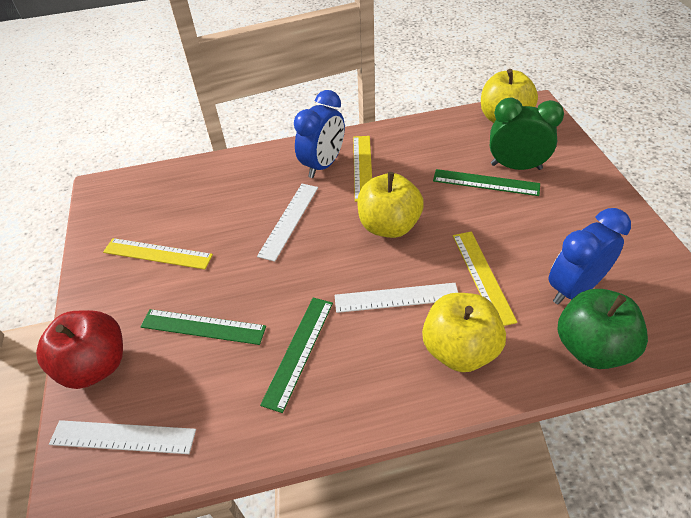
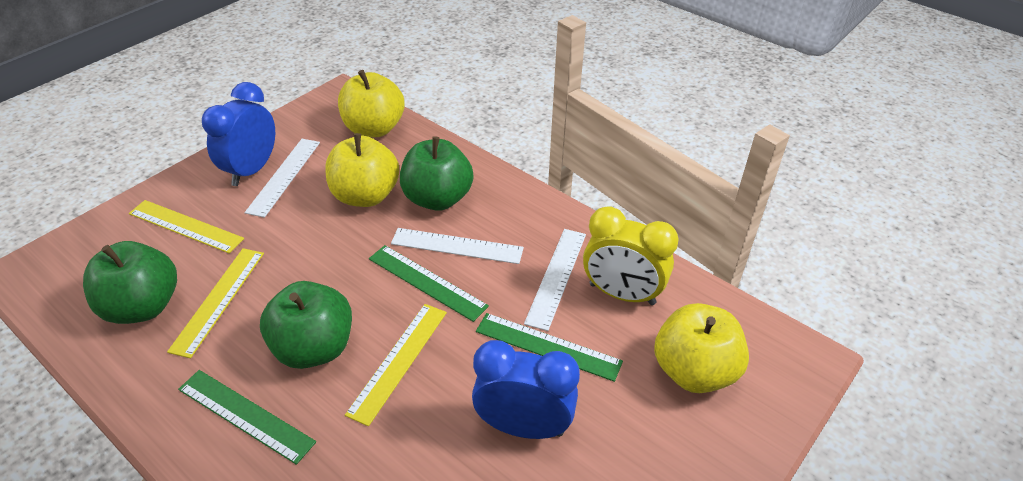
green apple: [558,289,648,369] = 1 -> [83,241,177,324] [260,281,352,369] [400,136,474,211] = 3
green clock: [490,98,564,170] = 1 -> none = 0
red apple: [36,310,123,389] = 1 -> none = 0
yellow clock: none = 0 -> [583,206,679,305] = 1

